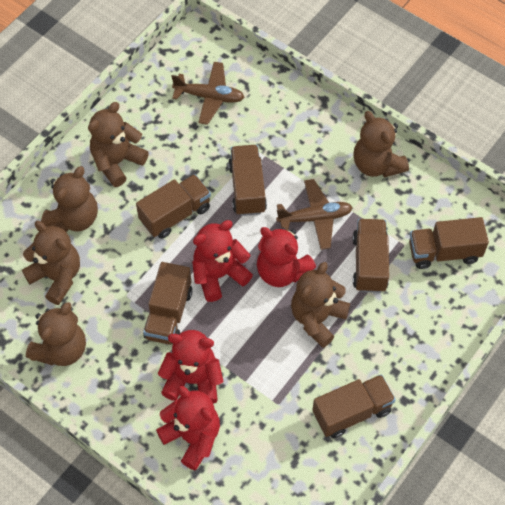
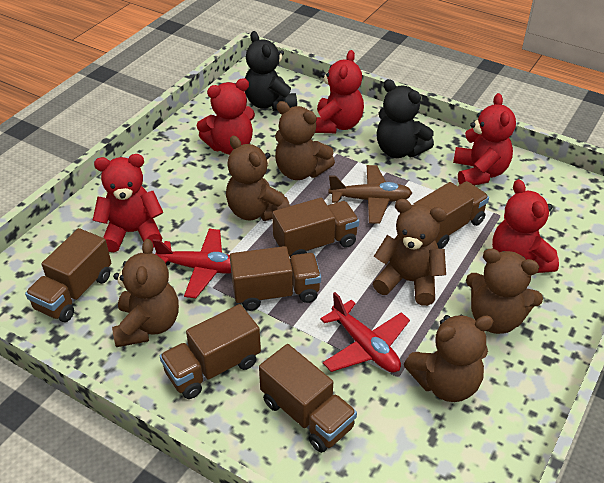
black teddy bear: none = 0 -> [245,31,297,111] [376,79,434,158] = 2
brown plane: [171,62,244,125] [276,179,353,250] = 2 -> [329,165,412,224] = 1
red plane: none = 0 -> [153,229,231,298] [320,292,410,373] = 2
red teddy bear: [156,386,220,470] [158,330,223,404] [192,220,253,302] [257,227,316,287] = 4 -> [93,154,164,252] [196,78,255,155] [315,50,364,133] [453,93,516,185] [492,179,559,273] = 5

